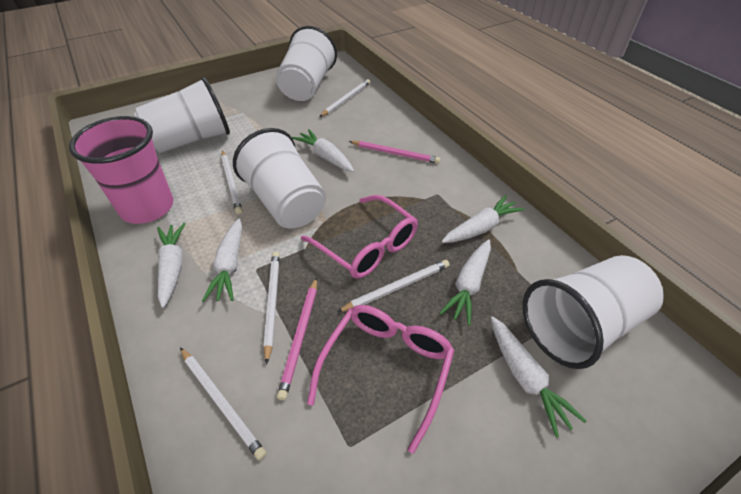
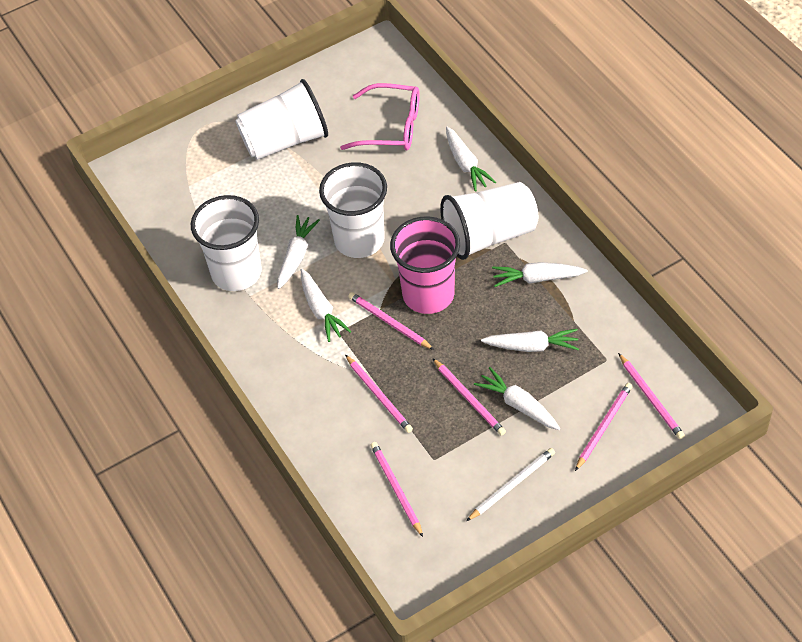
pink glasses: [301,195,418,279] [307,305,455,454] = 2 -> [340,83,420,151] = 1
pink pencil: [277,277,317,400] [349,141,441,164] = 2 -> [345,355,413,433] [348,292,434,350] [370,442,423,537] [432,358,506,436] [575,383,633,471] [618,353,685,439] = 6
white pencil: [180,347,266,461] [221,150,242,214] [263,252,280,365] [319,79,370,117] [337,260,449,312] = 5 -> [466,448,555,521] = 1

